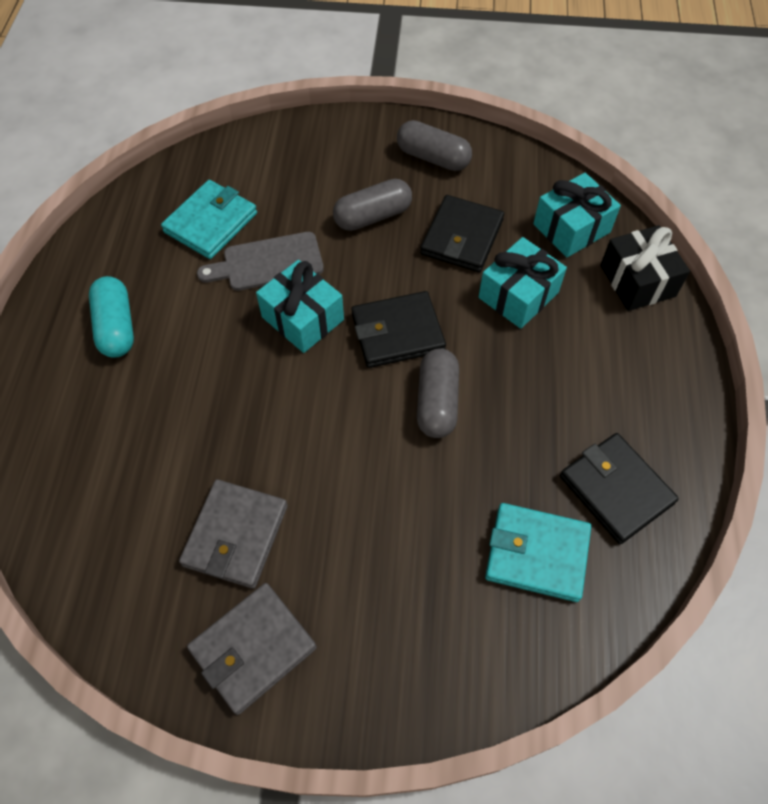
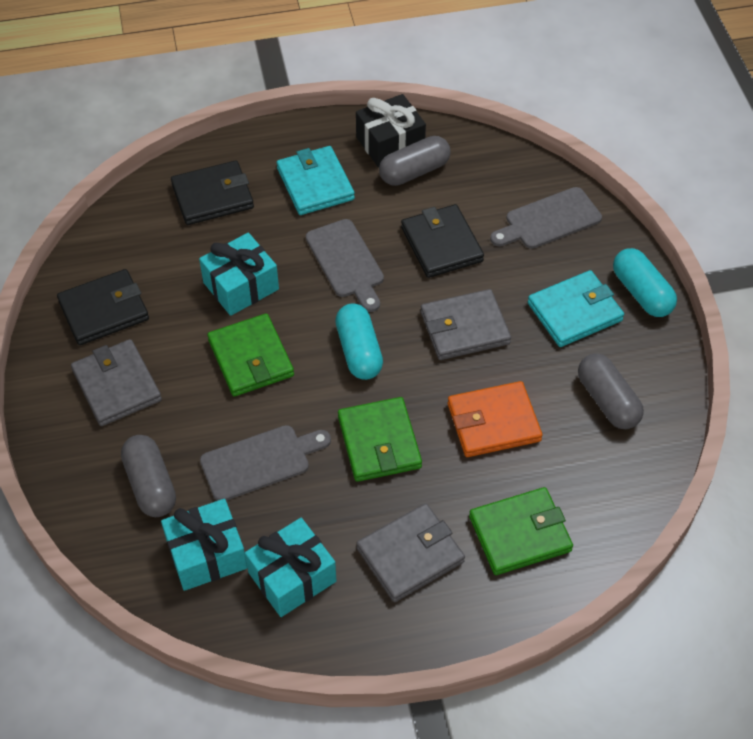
green wallet: none = 0 -> [207,313,294,396] [338,397,422,482] [469,487,573,575] = 3
grey cutting board: [197,232,324,291] = 1 -> [200,425,331,501] [306,219,384,312] [490,187,602,249] = 3
grey wallet: [179,479,288,589] [187,583,317,715] = 2 -> [71,339,162,426] [356,503,465,602] [421,289,511,360] = 3
orange wallet: none = 0 -> [448,381,543,457] = 1
turquoise capsule: [89,276,134,358] = 1 -> [335,303,383,380] [613,248,677,317] = 2

